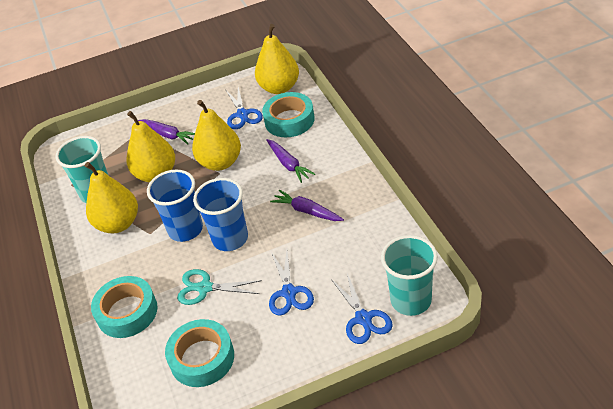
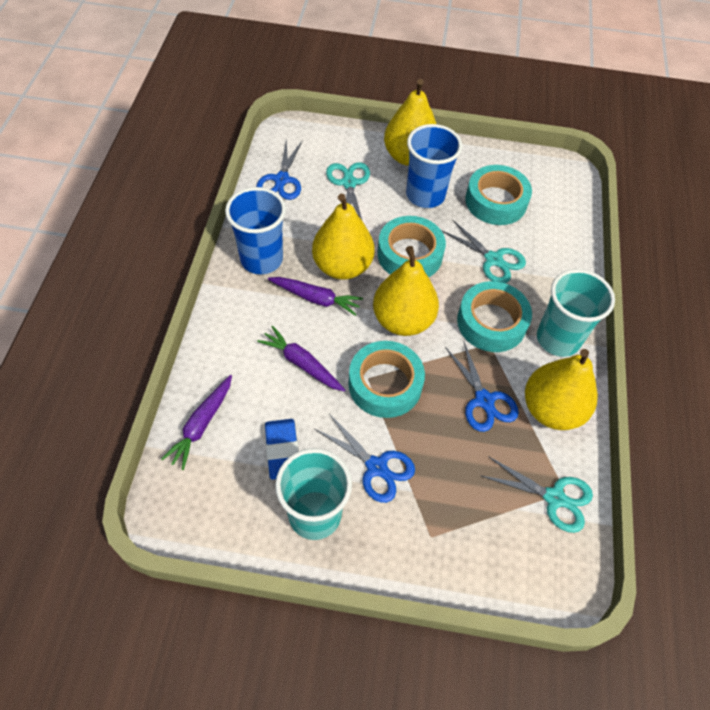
blue eraser: none = 0 -> [265,419,299,479] = 1
turquoise scissors: [177,269,262,305] = 1 -> [326,162,370,220] [441,220,526,283] [482,456,593,533] = 3
turquoise tape: [91,276,158,338] [165,319,234,387] [262,92,315,137] = 3 -> [348,341,425,418] [377,216,446,277] [457,281,532,352] [465,165,532,225] = 4

